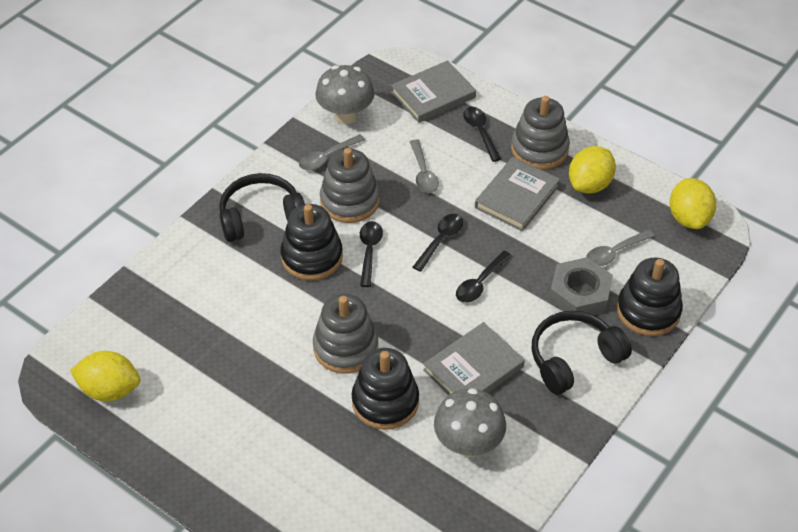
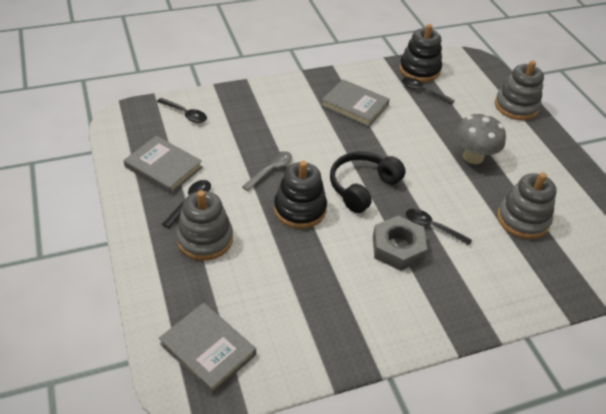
black headphones: [219,173,305,242] [531,310,632,395] = 2 -> [330,151,406,213] = 1
black stacking toy: [280,204,343,280] [352,348,419,430] [617,258,683,336] = 3 -> [274,161,327,229] [399,24,442,82] = 2
grey mushroom: [315,65,375,124] [434,388,506,457] = 2 -> [454,113,506,164] = 1
grey spoon: [299,134,365,170] [410,139,439,193] [586,229,655,266] = 3 -> [242,151,292,191] = 1
yellow lemon: [70,351,140,401] [569,146,616,194] [670,178,716,229] = 3 -> none = 0

